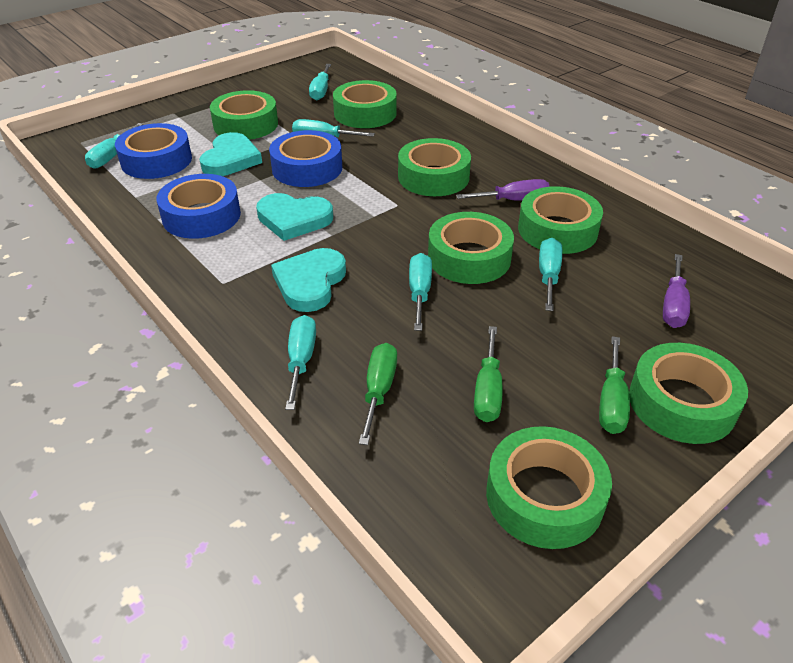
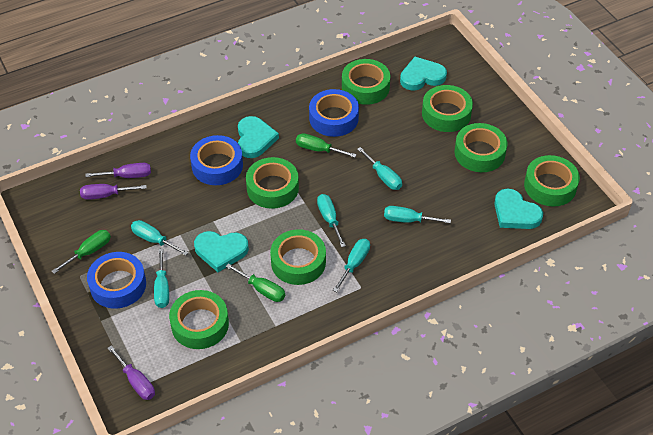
purple screwdriver: [456,179,550,201] [663,254,690,328] = 2 -> [80,184,147,200] [85,163,151,178] [107,345,155,400] = 3
turquoise heart: [199,132,262,176] [256,193,333,241] [271,248,346,312] = 3 -> [194,231,249,272] [238,116,279,158] [400,57,447,91] [494,189,543,229] = 4

